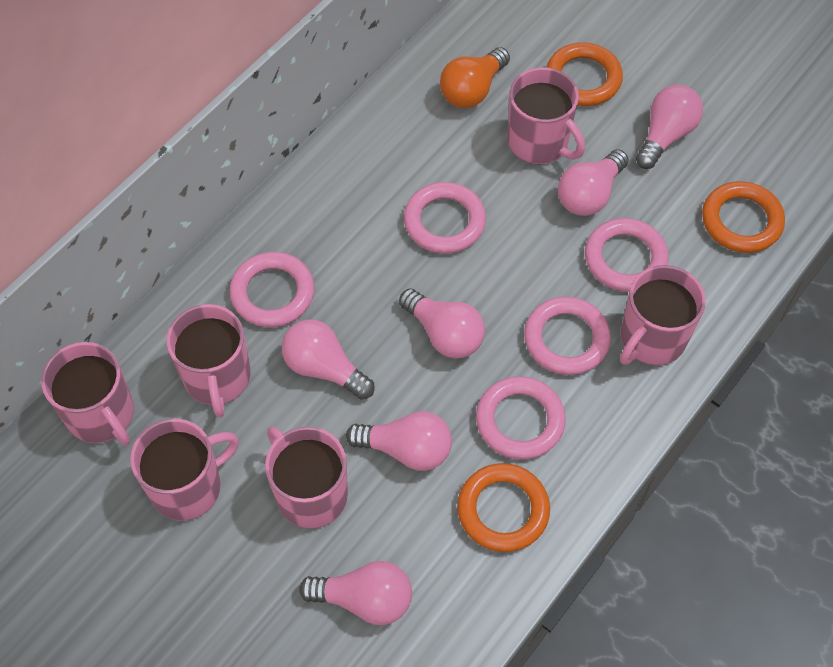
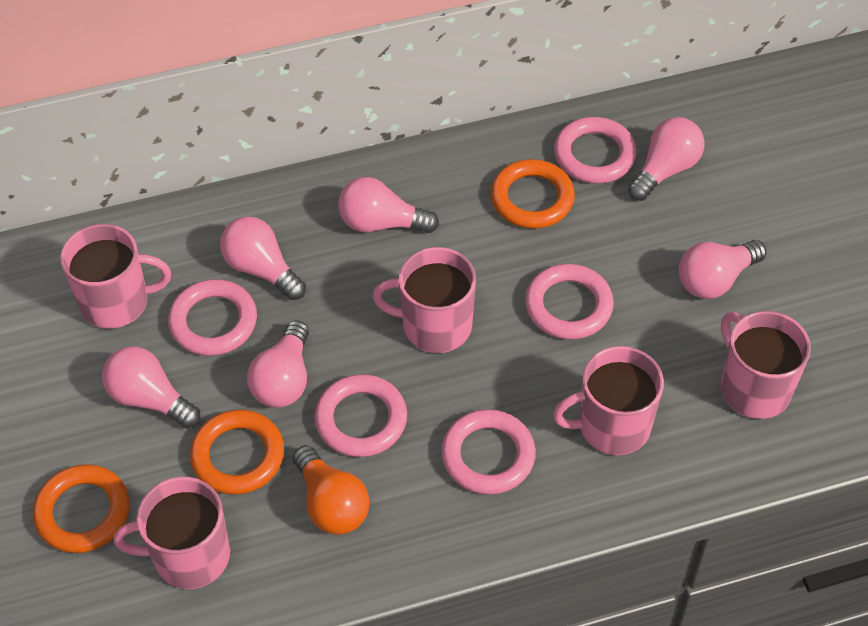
pink mug: [41,342,134,445] [130,419,239,521] [167,304,251,418] [265,426,348,529] [507,67,585,164] [620,265,706,365] = 6 -> [60,224,171,329] [113,477,230,589] [373,247,476,353] [553,346,664,455] [721,311,811,419] = 5

